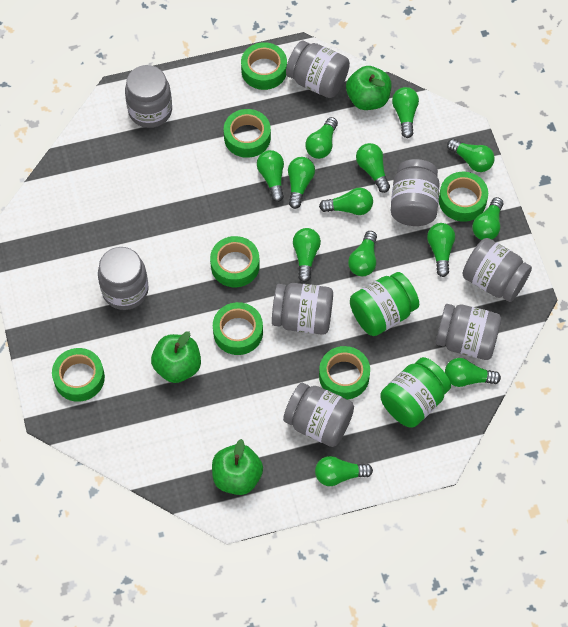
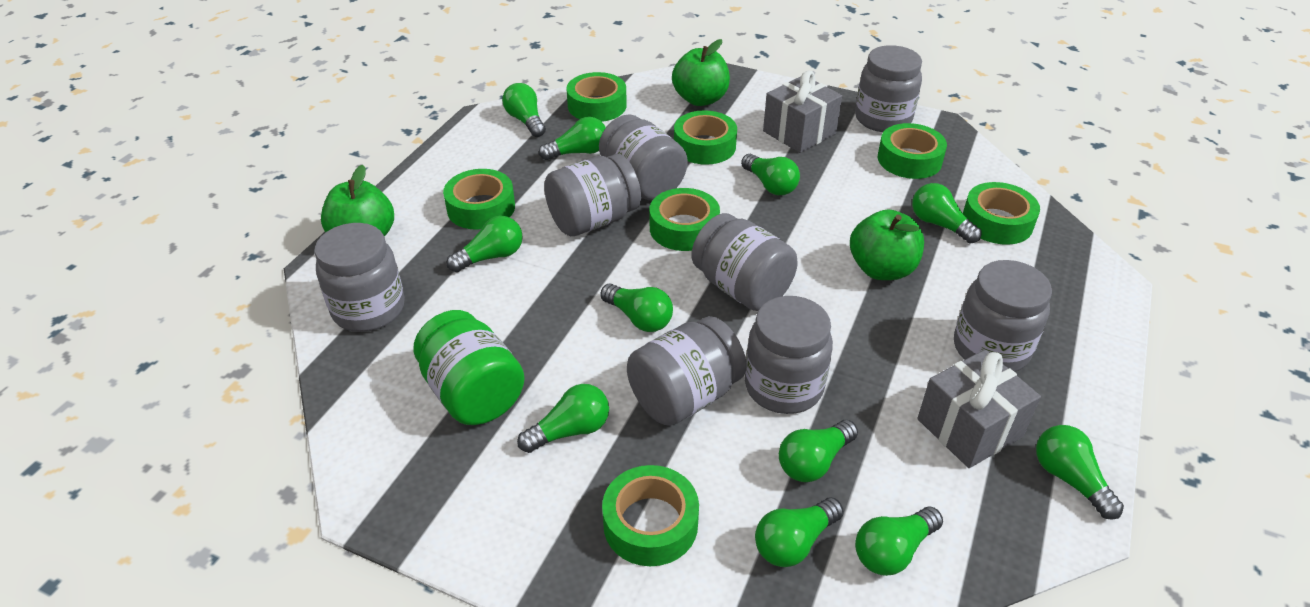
green jar: [350,272,419,336] [380,357,451,428] = 2 -> [413,310,525,425] = 1
green light bulb: [257,150,284,202] [288,157,315,209] [293,228,321,282] [305,117,338,159] [315,456,373,486] [319,188,373,215] [348,231,377,276] [356,143,390,193] [392,87,419,138] [427,223,455,277] [445,358,501,387] [447,139,495,172] [472,197,503,240] = 13 -> [447,216,523,272] [502,83,546,137] [517,384,609,453] [539,117,606,160] [600,284,673,332] [741,154,800,195] [755,497,844,567] [779,420,858,482] [855,507,943,576] [912,183,981,243] [1036,425,1124,520] = 11
grey gift: none = 0 -> [763,71,842,153] [917,350,1041,468] = 2

